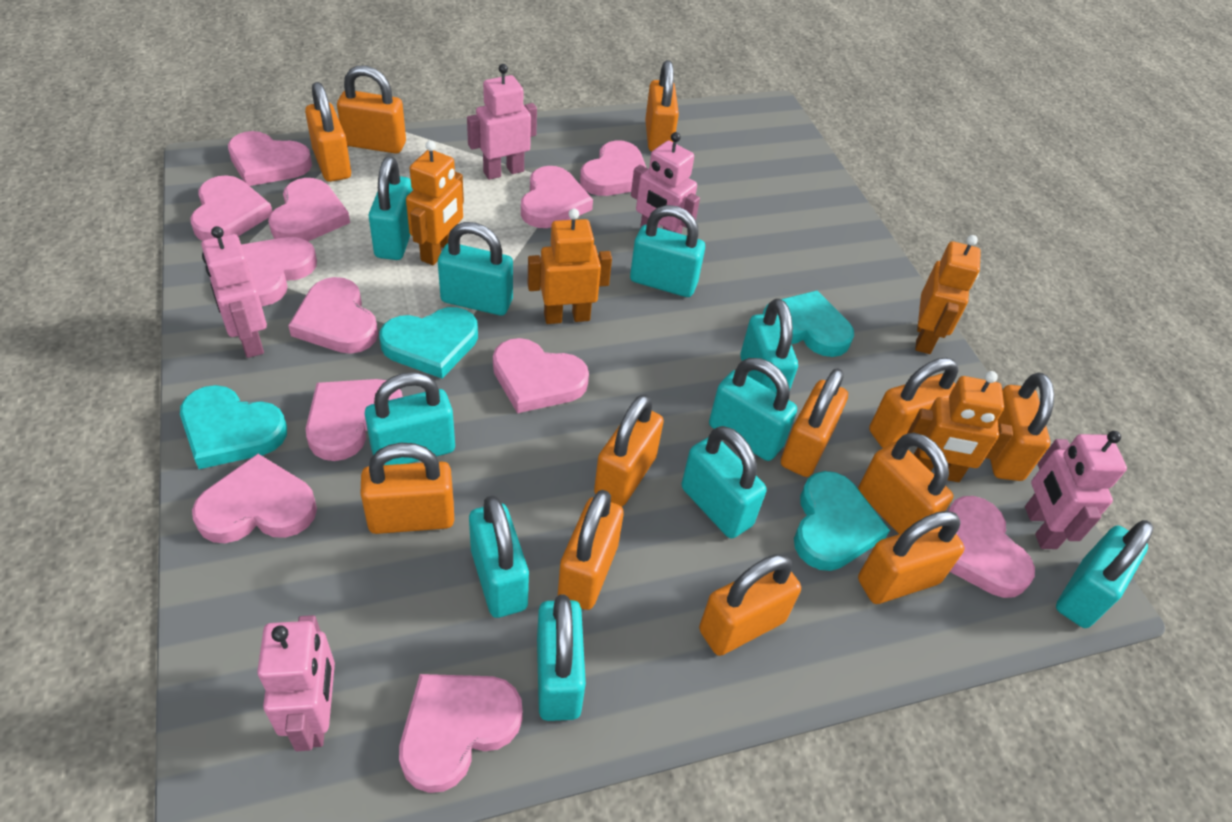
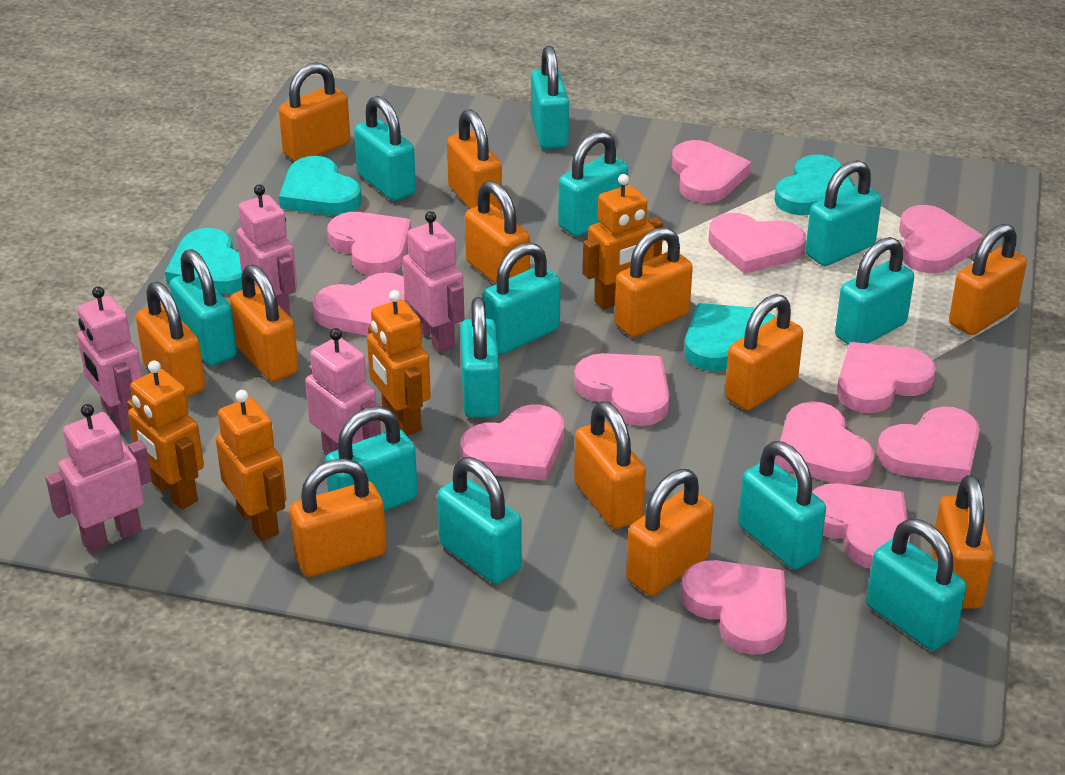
turquoise padlock: [365,372,455,465] [369,156,413,260] [438,222,513,316] [469,496,529,618] [537,594,586,721] [630,205,705,297] [681,426,767,538] [709,358,797,461] [740,298,798,393] [1056,520,1153,628] = 10 -> [170,249,237,366] [325,406,418,511] [354,96,416,201] [437,457,522,584] [460,297,500,418] [483,242,561,354] [531,46,569,149] [558,131,628,236] [738,441,826,570] [806,160,882,266] [835,237,914,345] [866,519,966,651] = 12

